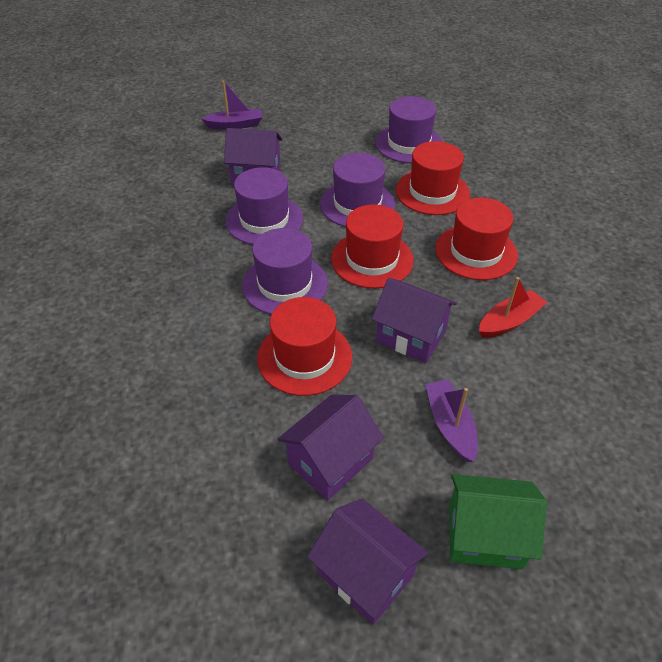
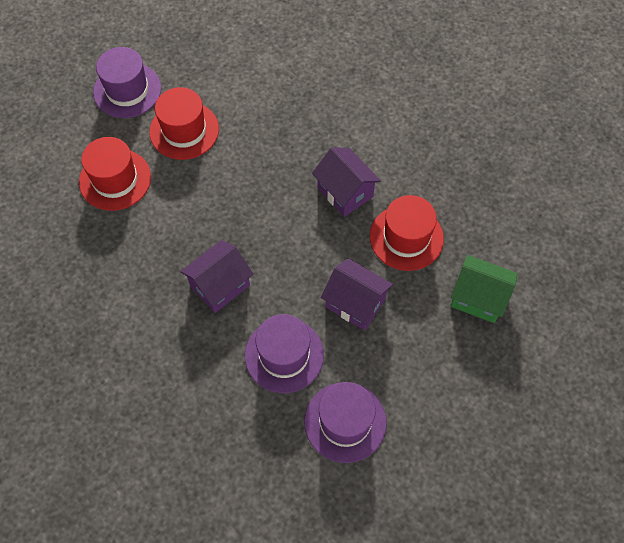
purple boat: [201,80,263,130] [425,379,478,462] = 2 -> none = 0
purple hat: [226,167,303,245] [242,228,328,315] [320,153,396,227] [375,96,443,163] = 4 -> [93,47,161,118] [245,314,324,393] [304,382,386,463] = 3
purple house: [224,128,282,185] [278,395,384,500] [307,499,428,624] [372,278,457,363] = 4 -> [180,240,254,313] [312,147,381,217] [321,258,393,330] = 3
red boat: [479,277,547,338] = 1 -> none = 0
red hat: [257,297,352,396] [331,204,414,288] [396,141,470,215] [435,197,518,280] = 4 -> [79,137,151,211] [149,87,219,160] [370,195,444,271] = 3

